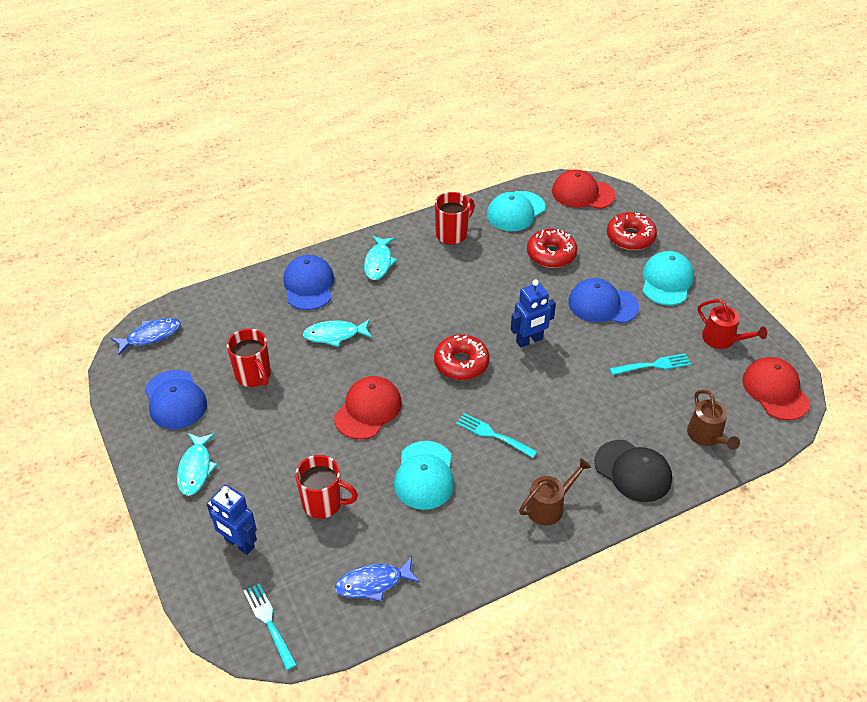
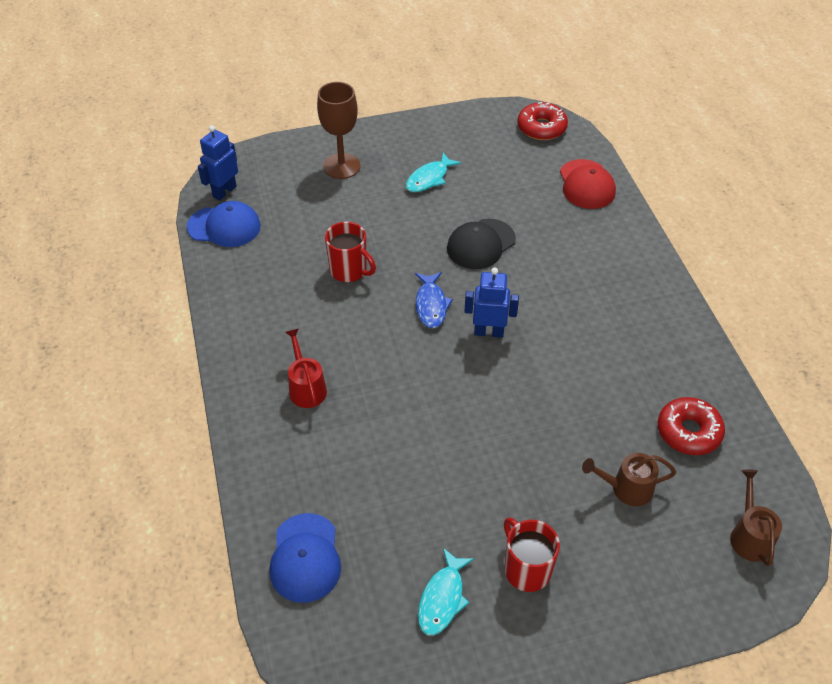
blue cap: [145,370,207,429] [283,255,334,310] [568,278,639,323] = 3 -> [187,201,261,247] [269,513,341,603] = 2
blue fish: [111,318,181,355] [335,557,420,601] = 2 -> [415,272,453,328] = 1
brown goblet: none = 0 -> [317,82,361,179] = 1
red cap: [334,376,402,440] [552,169,615,209] [742,357,811,420] = 3 -> [560,159,616,209] = 1
red donut: [434,334,489,380] [527,229,578,268] [607,212,657,250] = 3 -> [517,102,568,140] [658,397,725,455] = 2
red mug: [227,329,271,387] [295,455,358,519] [435,192,475,245] = 3 -> [325,222,376,282] [504,518,560,592] = 2
turquoise cap: [394,441,455,510] [487,191,545,231] [642,251,694,305] = 3 -> none = 0
turquoise fish: [177,433,218,496] [303,319,372,347] [364,236,397,280] = 3 -> [406,153,461,192] [418,548,474,636] = 2
turquoise fork: [244,583,297,670] [456,413,538,458] [609,353,691,375] = 3 -> none = 0

